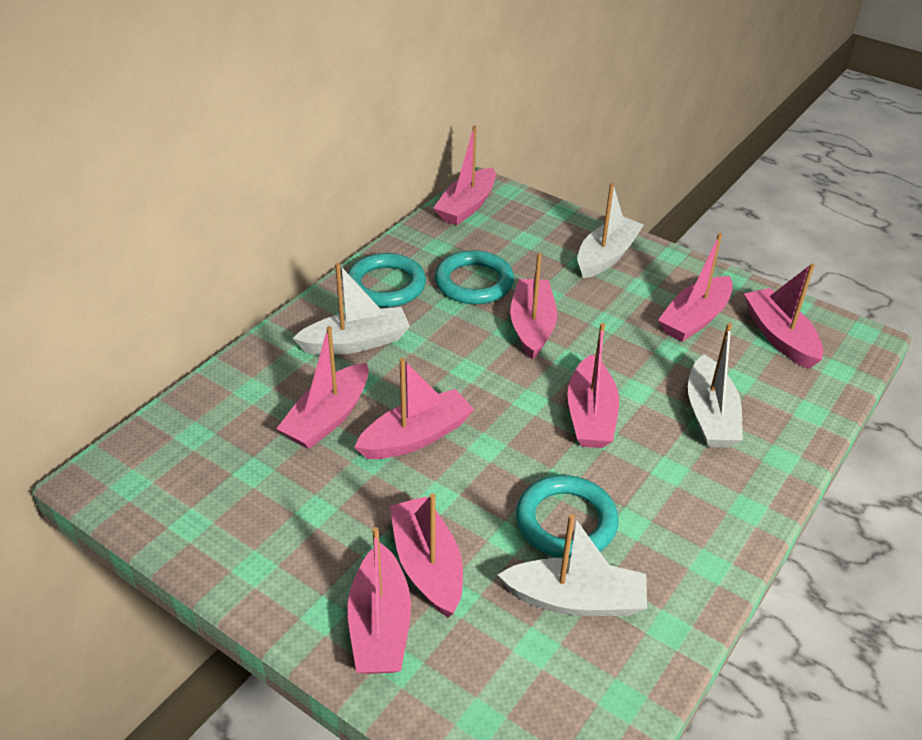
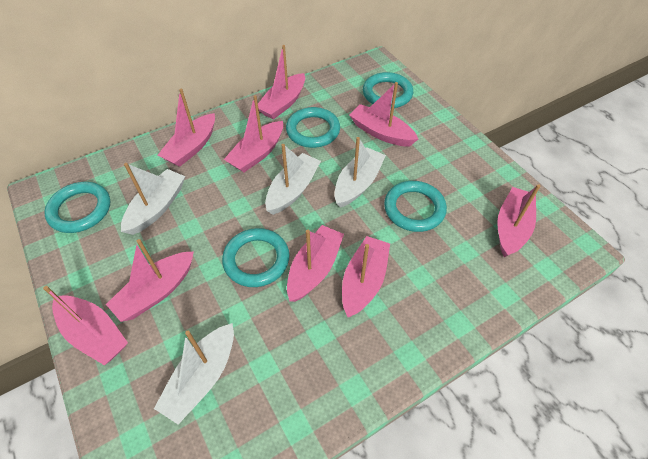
turquoise ring: [348,253,426,308] [435,250,514,304] [516,475,619,558] = 3 -> [44,182,110,233] [222,228,290,287] [286,107,340,148] [363,72,413,108] [384,181,447,232] = 5

